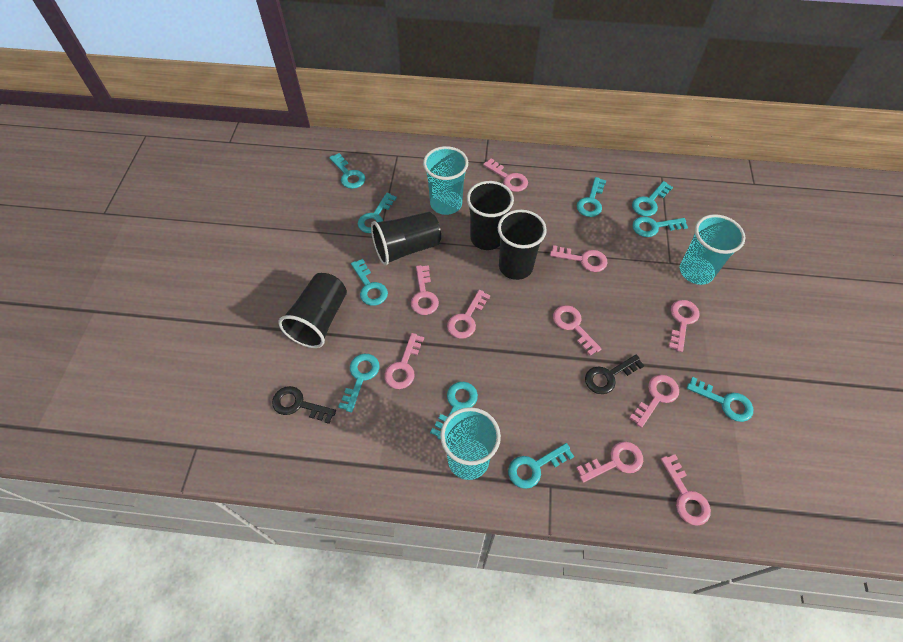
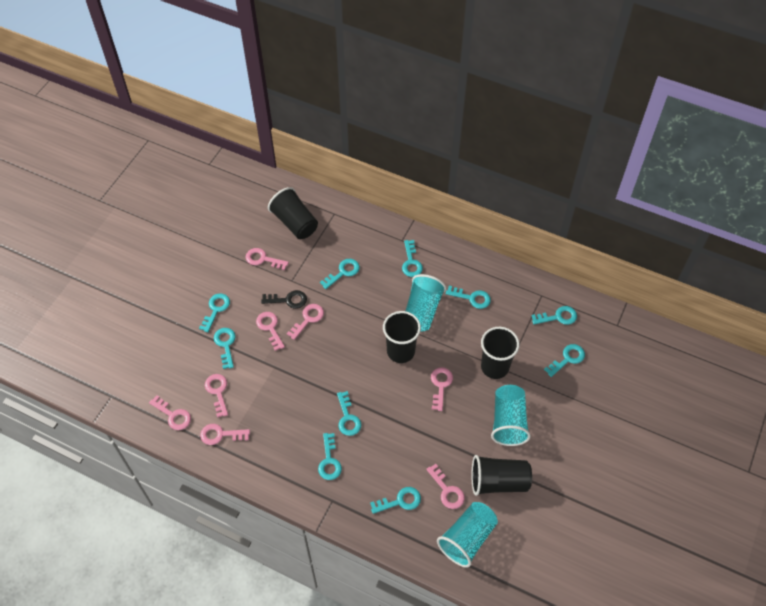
black key: [272,386,336,424] [585,355,644,394] = 2 -> [261,290,307,309] = 1
pink key: [384,333,424,389] [411,265,439,315] [447,290,490,339] [483,158,528,192] [550,245,607,272] [553,305,602,356] [576,441,643,482] [630,375,679,428] [661,454,711,526] [669,300,700,352] = 10 -> [149,395,191,430] [200,424,250,445] [205,374,228,418] [245,248,289,270] [256,312,285,351] [287,304,324,340] [426,464,465,509] [431,367,453,411] = 8

